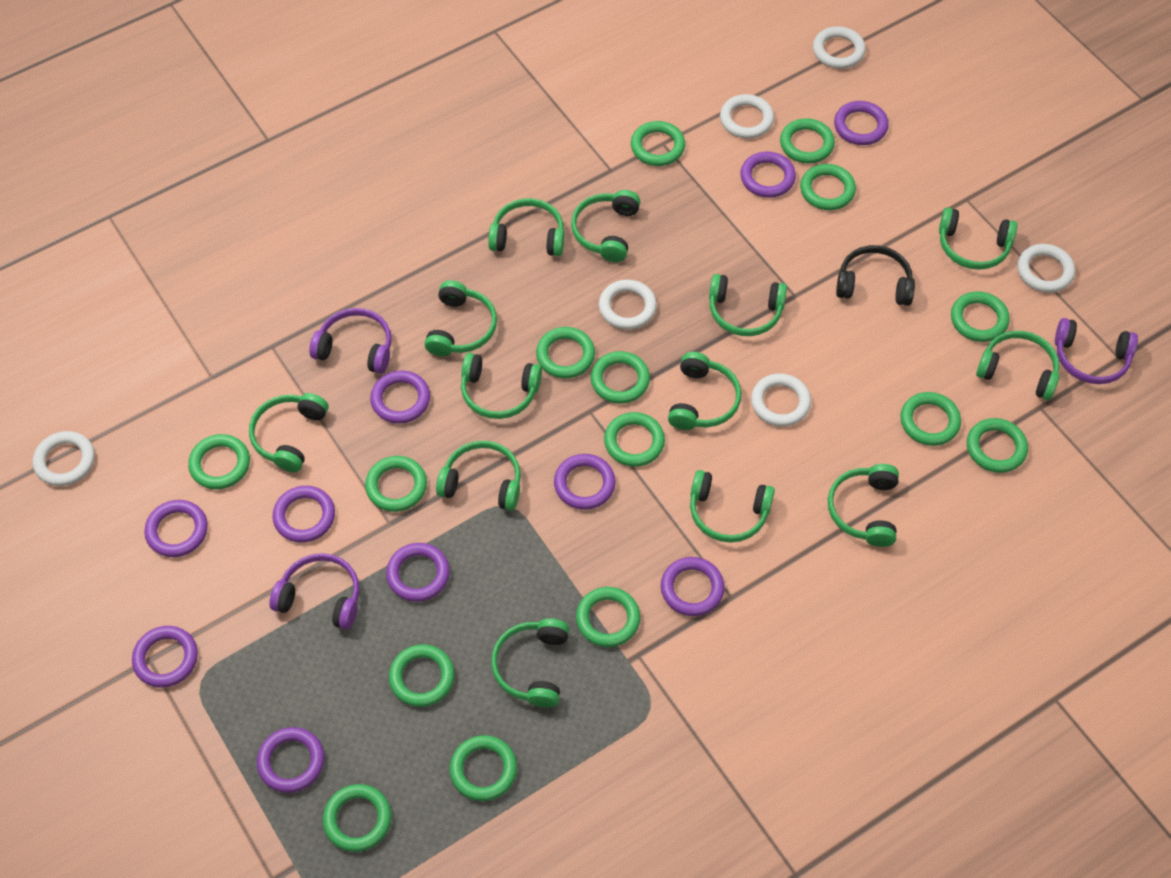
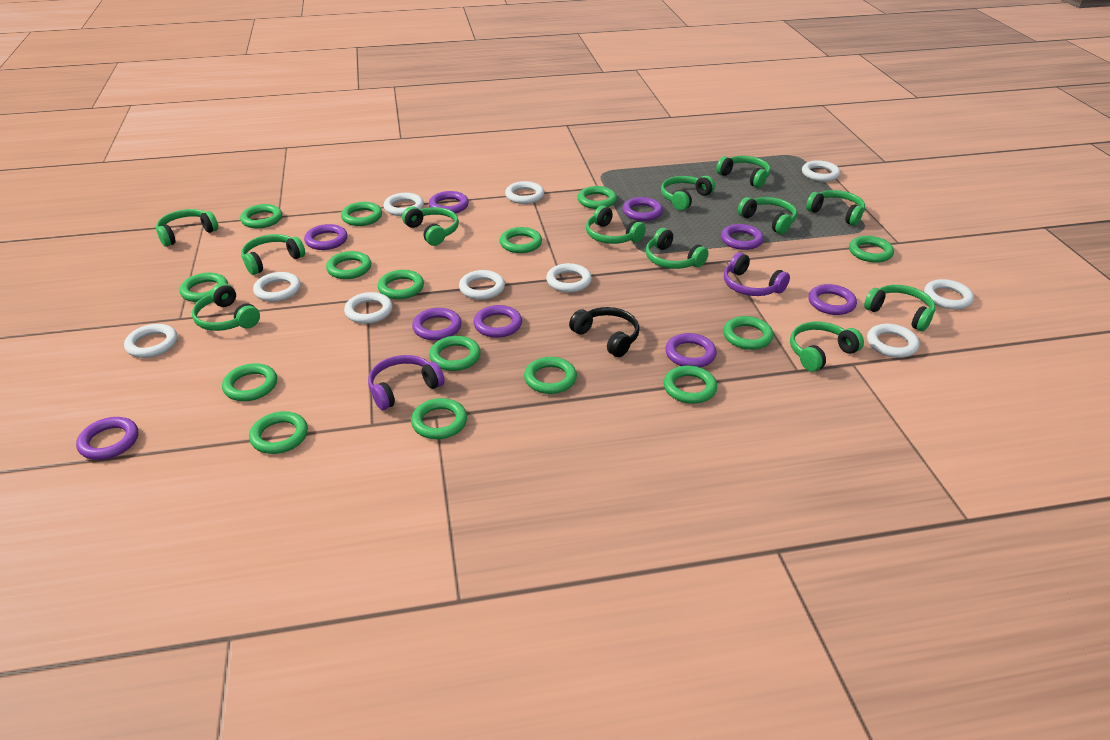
green headphones: [249,393,328,472] [424,280,497,356] [436,441,521,511] [461,353,542,419] [488,198,564,256] [491,618,569,708] [571,190,640,262] [668,352,741,430] [690,470,775,542] [709,274,787,336] [828,464,899,547] [939,207,1017,270] [976,331,1060,400] = 13 -> [156,209,218,247] [192,283,260,331] [241,234,305,275] [402,206,459,246] [586,206,646,244] [646,228,708,269] [661,176,715,211] [716,156,771,188] [738,197,797,234] [790,321,864,372] [806,190,865,226] [864,285,935,331] = 12
purple headphones: [270,553,359,630] [309,308,392,374] [1055,318,1138,384] = 3 -> [368,355,445,410] [724,252,790,296] = 2
purple ring: [132,626,198,688] [144,500,208,557] [257,727,324,793] [273,486,335,543] [370,370,430,424] [386,543,450,602] [554,454,616,510] [661,557,725,616] [740,151,796,198] [834,101,889,145] = 10 -> [76,417,138,460] [304,224,348,250] [412,308,461,341] [429,191,469,214] [474,305,522,338] [622,197,663,221] [665,333,717,367] [721,224,764,250] [808,284,857,315] = 9
white ring: [33,431,95,486] [599,279,657,330] [720,94,774,139] [751,374,811,427] [813,26,866,69] [1017,244,1075,293] = 6 -> [124,324,178,358] [253,272,301,302] [344,292,393,324] [384,193,424,216] [459,270,505,300] [505,181,544,204] [546,263,592,292] [802,160,840,182] [867,324,919,358] [924,279,974,310] = 10

